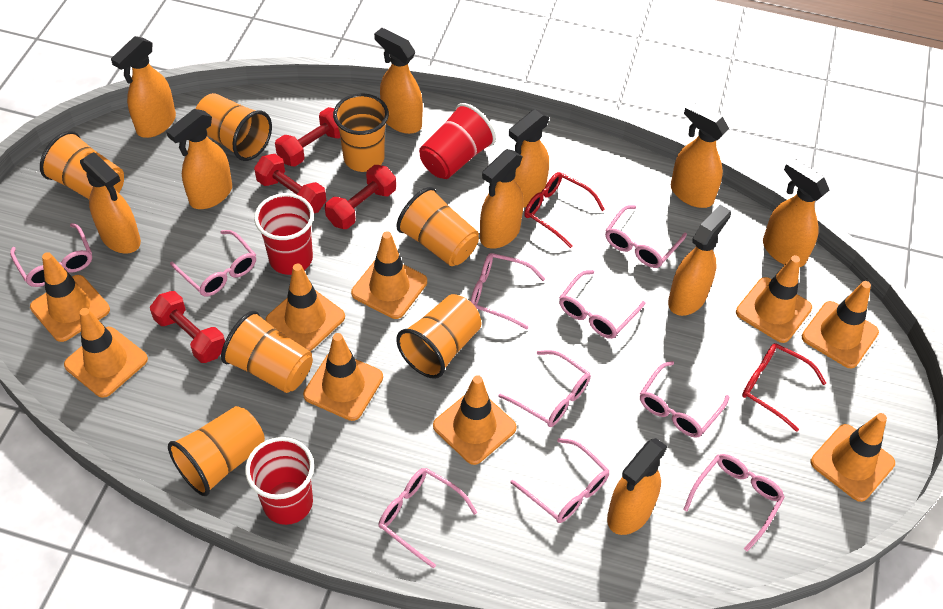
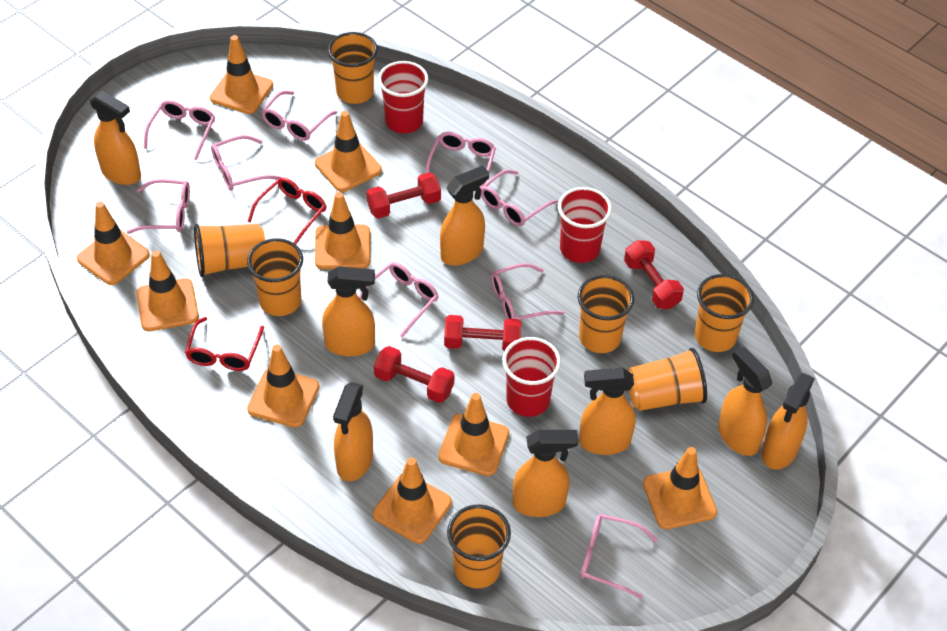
orange spray bottle: [80,152,141,254] [111,36,176,138] [166,109,232,209] [374,28,423,134] [480,149,524,249] [509,109,550,208] [607,438,668,535] [668,205,731,316] [671,102,729,208] [763,158,829,267] = 10 -> [89,91,141,185] [322,266,375,357] [333,382,373,481] [440,166,489,266] [513,430,579,517] [579,368,636,455] [718,346,772,456] [761,373,815,470] = 8
pink glasses: [10,223,92,287] [170,230,256,297] [378,468,477,569] [470,253,545,329] [498,350,591,427] [510,438,609,523] [559,270,645,339] [605,205,687,268] [640,361,729,438] [683,454,785,552] = 10 -> [127,179,190,234] [144,100,215,160] [211,135,281,191] [261,91,337,141] [359,262,438,338] [426,132,496,188] [480,170,558,226] [491,263,564,320] [581,514,658,599] = 9

